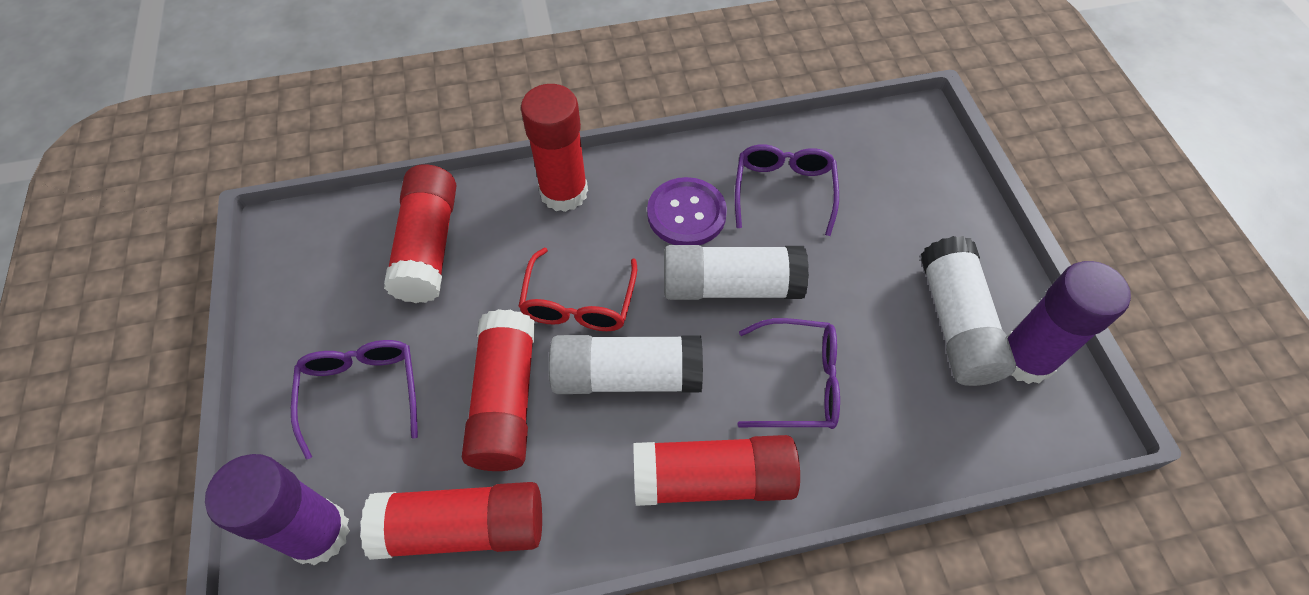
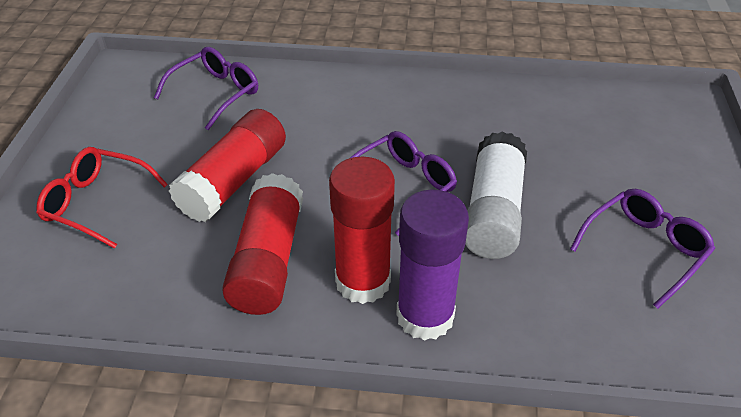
purple button: [647,177,727,245] = 1 -> none = 0
purple glue stick: [205,454,350,566] [1007,261,1131,384] = 2 -> [396,190,469,341] = 1
red glue stick: [360,482,542,560] [384,164,456,303] [462,309,535,471] [521,84,588,212] [633,435,800,506] = 5 -> [169,109,286,222] [222,173,303,315] [329,157,395,304] = 3
white glue stick: [549,335,703,394] [664,245,809,300] [921,236,1016,386] = 3 -> [465,131,527,259] = 1

